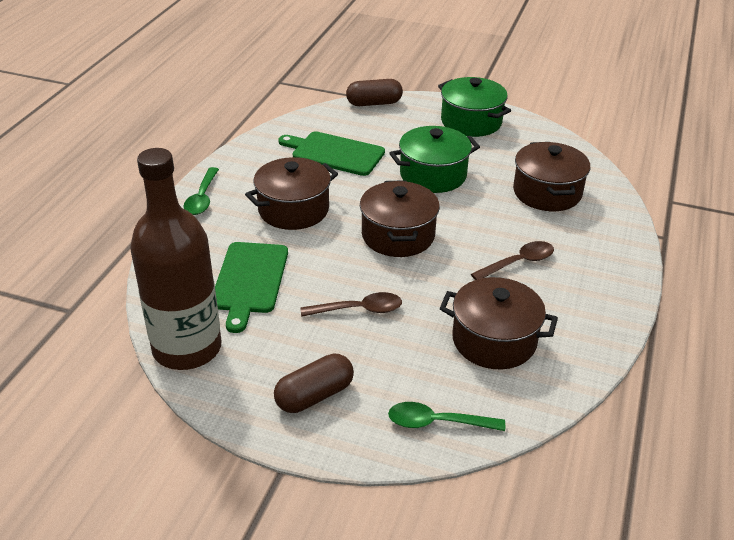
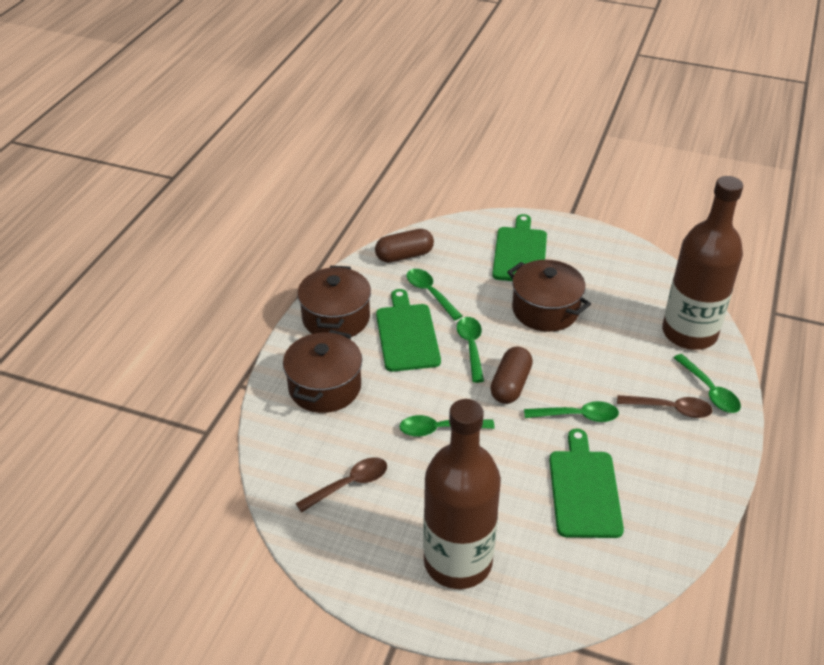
brown bottle: [130,148,222,370] = 1 -> [423,399,501,589] [662,176,743,350] = 2
brown pot: [245,157,338,230] [360,180,440,257] [440,277,558,370] [513,142,590,211] = 4 -> [283,330,362,413] [297,266,371,337] [507,260,591,332] = 3
green cutting board: [215,242,288,333] [278,131,385,176] = 2 -> [376,289,441,372] [492,214,547,281] [549,429,624,538] = 3
green pot: [389,126,480,193] [438,77,511,137] = 2 -> none = 0
green spoon: [183,167,219,215] [388,402,505,431] = 2 -> [400,415,495,437] [407,269,462,320] [457,317,484,383] [524,401,619,422] [674,354,741,413] = 5

